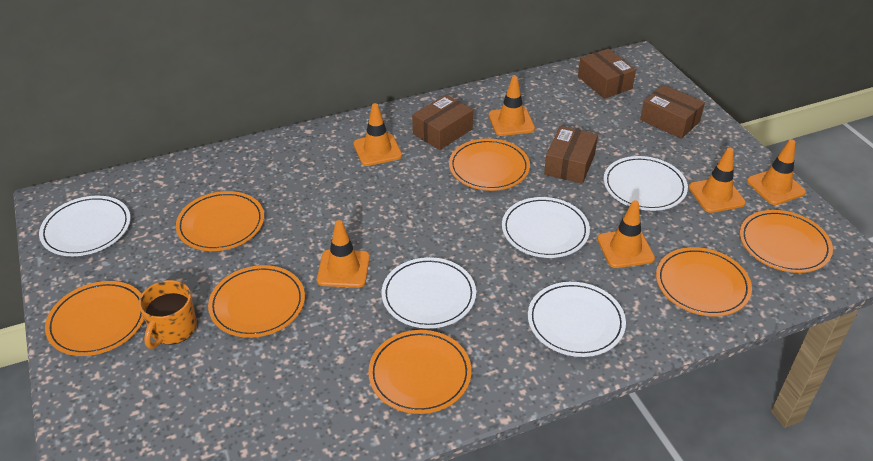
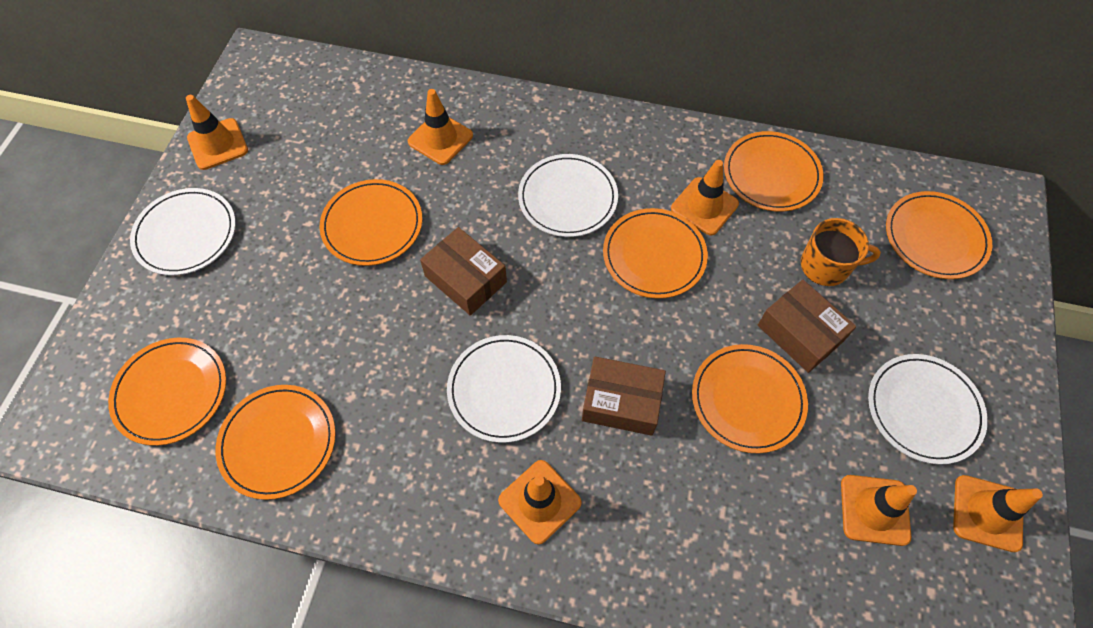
brown box: [412,95,473,150] [544,126,598,184] [578,49,636,99] [640,85,705,139] = 4 -> [420,227,507,316] [582,356,666,436] [758,280,856,373] = 3
white plate: [39,196,131,256] [382,257,476,328] [502,197,590,258] [528,282,626,357] [603,156,688,211] = 5 -> [130,188,236,276] [447,335,561,443] [518,154,618,237] [868,354,988,464] = 4

